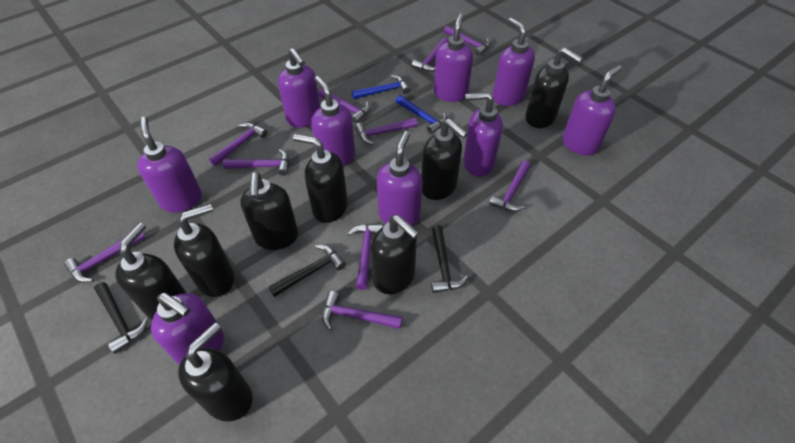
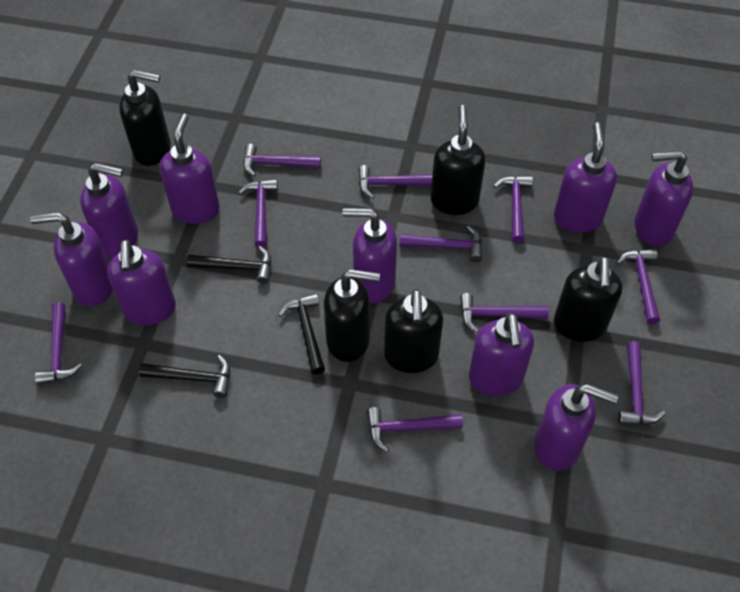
black soap dispenser: [115,223,187,320] [174,204,234,297] [178,323,253,422] [240,172,298,250] [293,134,348,223] [371,215,419,294] [421,118,468,200] [525,47,583,128] = 8 -> [119,70,171,166] [324,269,380,362] [384,289,443,373] [430,105,485,215] [554,256,622,342] = 5
blue hammer: [352,75,410,99] [396,95,447,134] = 2 -> none = 0

